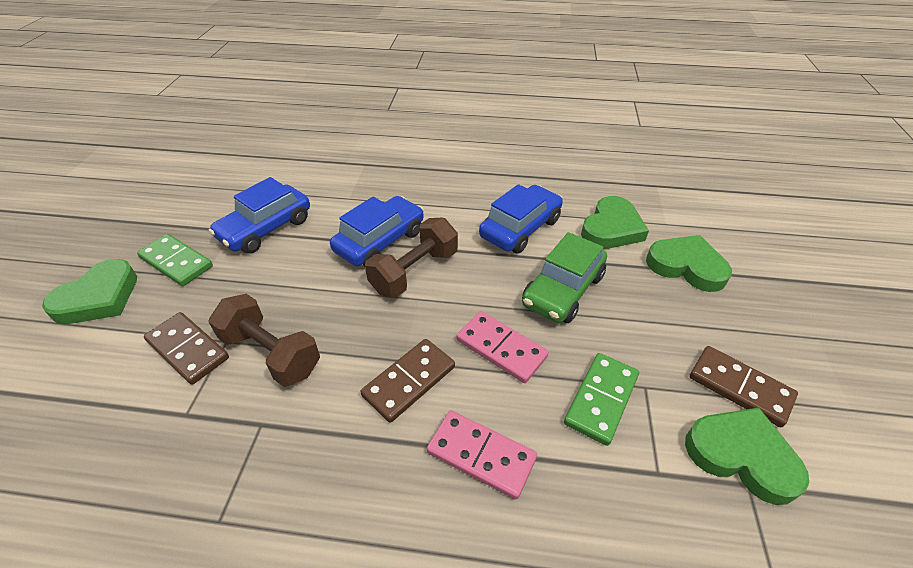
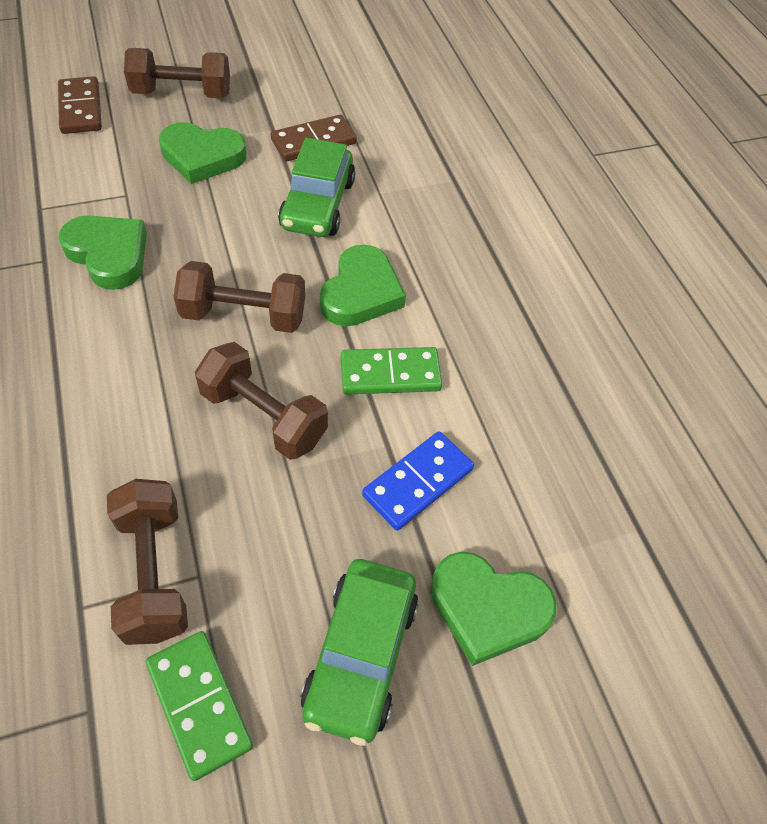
blue car: [209,177,310,254] [330,196,424,266] [479,184,563,254] = 3 -> none = 0
blue domino: none = 0 -> [362,431,474,531] = 1
brown domino: [144,312,229,385] [361,339,455,423] [690,346,798,427] = 3 -> [58,76,102,134] [271,115,357,162] = 2
brown dumbbell: [208,294,320,387] [365,218,458,298] = 2 -> [107,479,188,645] [124,48,230,98] [173,261,305,333] [195,342,328,460] = 4
green car: [522,232,607,323] = 1 -> [278,138,355,237] [301,559,418,746] = 2
pink domino: [427,410,537,499] [457,311,549,383] = 2 -> none = 0

